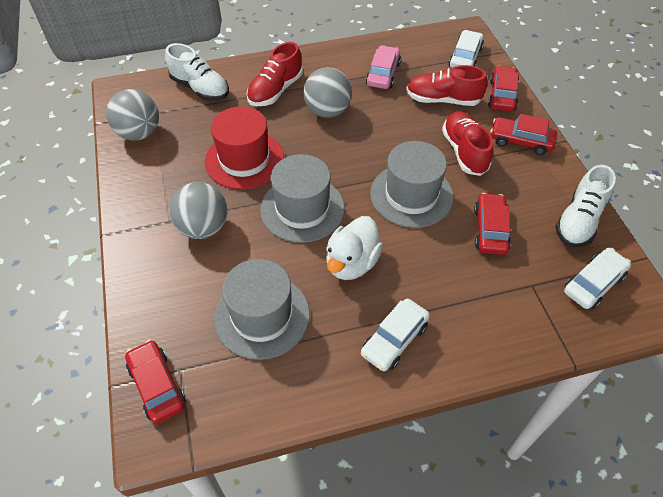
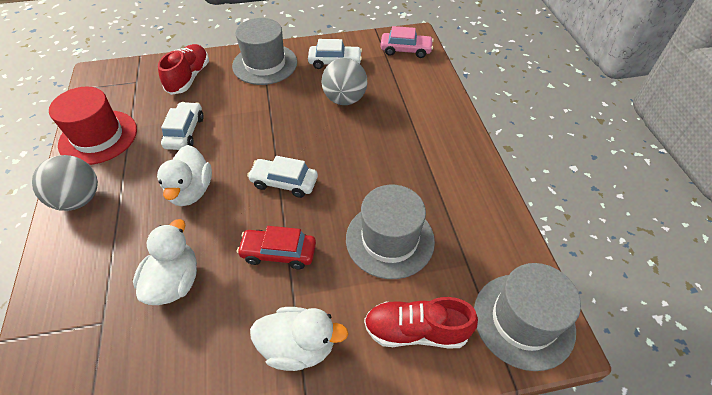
grey ball: [106,89,159,141] [169,182,227,239] [303,67,352,118] = 3 -> [32,155,98,211] [321,58,367,105] = 2
red car: [125,340,186,424] [474,193,511,255] [488,66,519,112] [490,114,557,155] = 4 -> [237,226,316,269] = 1
red shoe: [247,42,303,106] [406,65,488,106] [442,111,493,176] = 3 -> [158,44,209,95] [364,297,478,348] = 2
white duck: [326,216,383,280] = 1 -> [133,219,197,305] [157,145,212,206] [250,307,348,371] = 3
white shoe: [165,43,229,101] [556,165,616,247] = 2 -> none = 0

